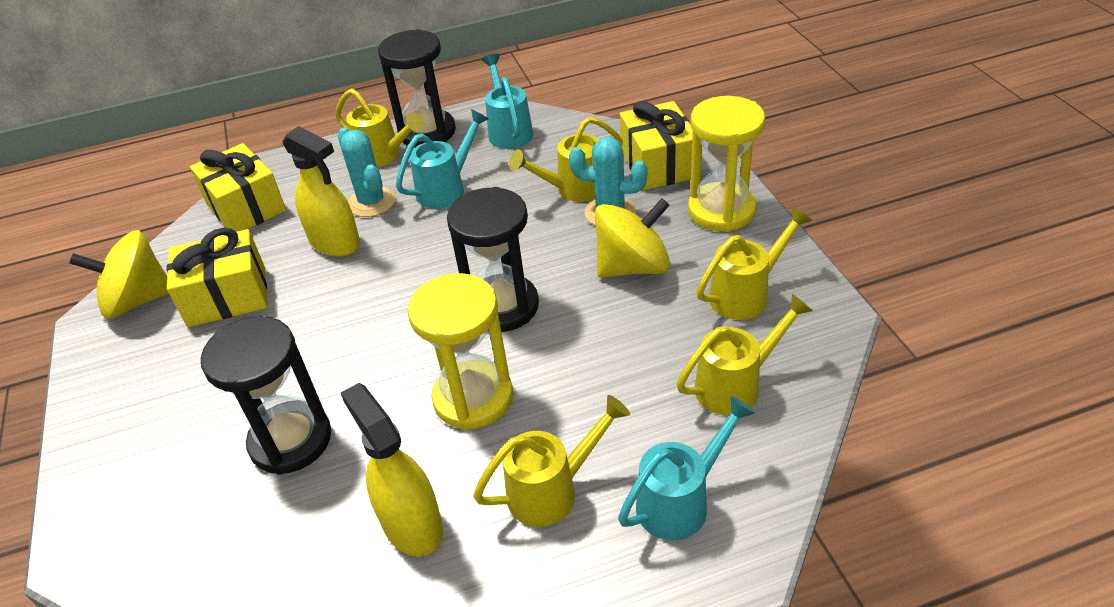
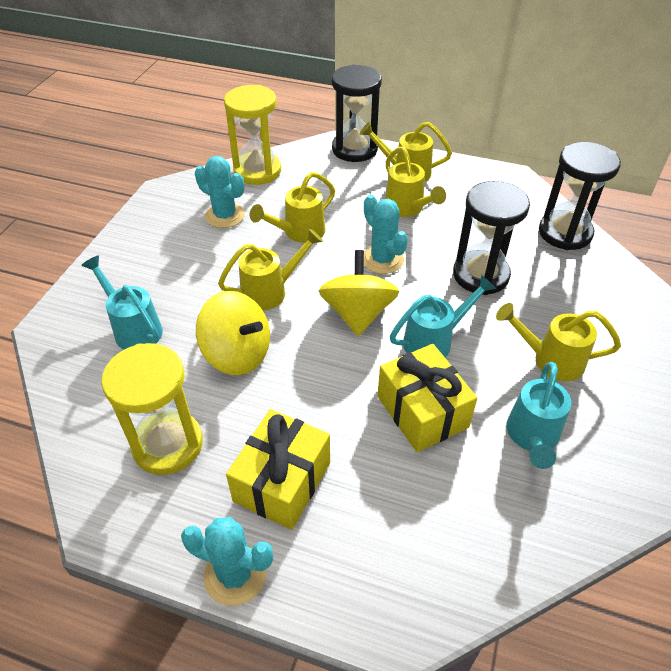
turquoise cactus: [337,128,396,217] [569,137,647,226] = 2 -> [181,517,273,606] [195,156,245,228] [364,195,408,274] = 3
yellow gift: [166,228,268,327] [190,143,286,232] [620,101,693,190] = 3 -> [226,409,330,530] [378,344,477,452] = 2
yellow spray bottle: [283,126,360,257] [341,383,443,557] = 2 -> none = 0

